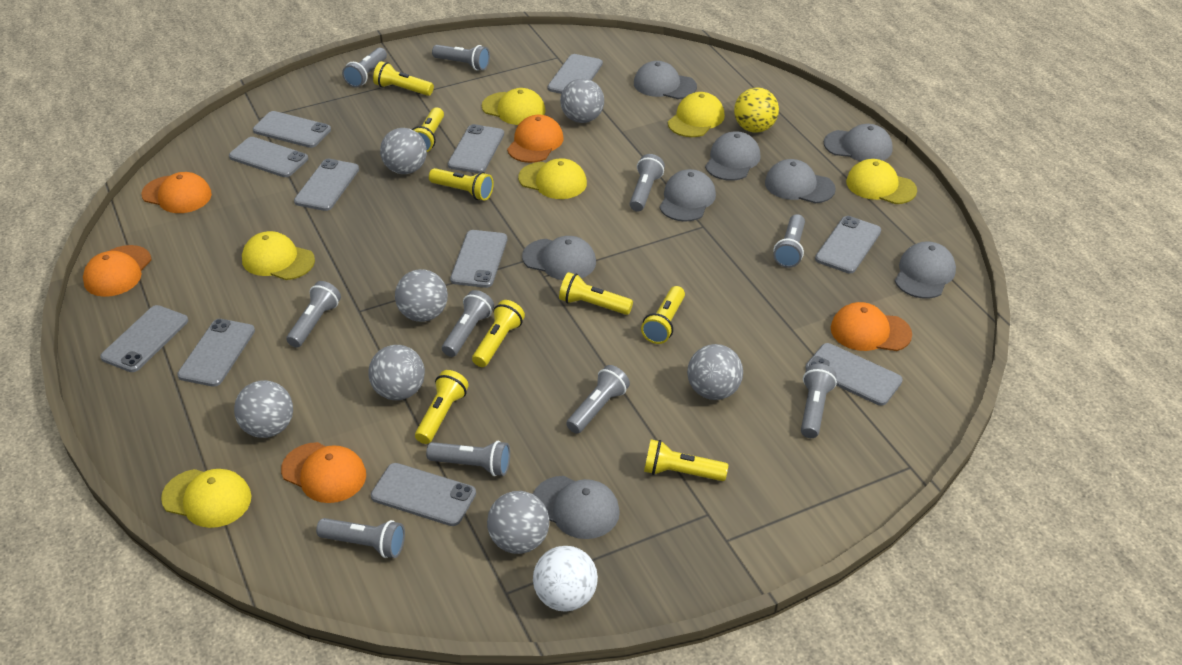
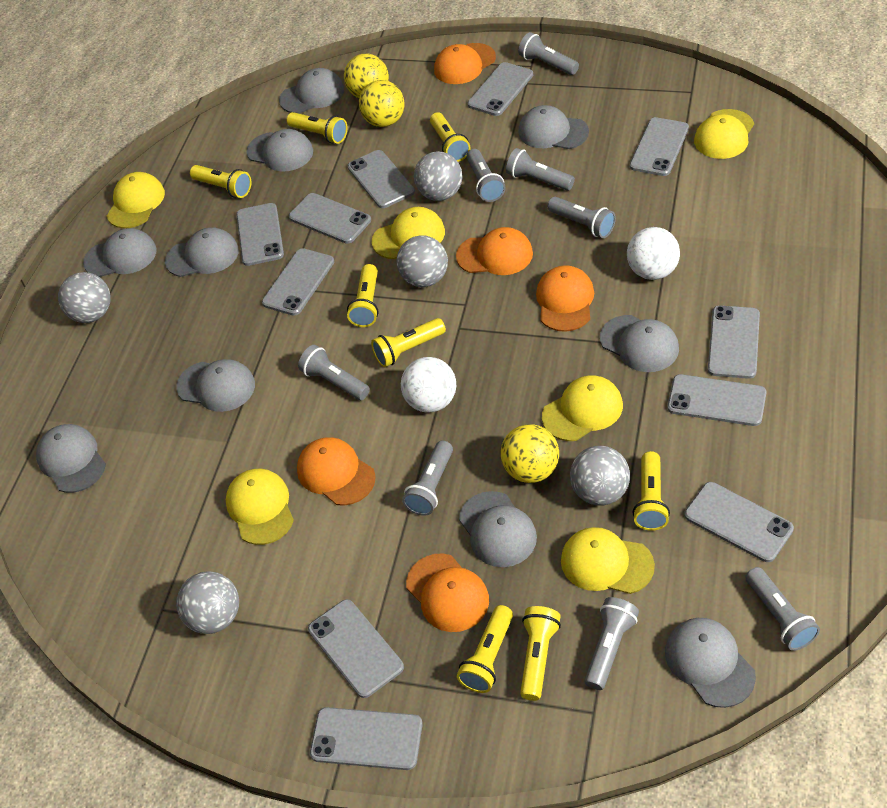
grey ball: [234,380,293,438] [368,345,425,400] [380,128,427,174] [395,269,448,322] [487,491,549,554] [560,78,604,123] [687,344,743,400] = 7 -> [58,272,111,323] [176,571,239,634] [397,235,448,287] [414,152,463,201] [570,446,630,506] = 5
grey cap: [522,236,596,280] [533,476,620,539] [634,61,697,99] [659,169,716,222] [705,131,761,181] [765,159,836,203] [824,124,893,161] [895,241,956,299] = 8 -> [36,424,106,493] [83,228,157,277] [165,227,239,277] [176,359,255,412] [246,129,313,172] [279,68,344,114] [459,491,537,567] [518,105,589,149] [600,315,679,372] [665,618,756,708] = 10
grey flashlight: [286,281,341,348] [316,518,405,558] [342,48,387,87] [426,441,510,476] [432,45,490,71] [442,290,494,357] [566,365,630,434] [630,154,665,212] [773,214,805,268] [801,364,837,438] = 10 -> [298,345,370,400] [402,441,453,516] [466,149,506,202] [506,148,575,191] [518,32,579,75] [547,197,616,238] [584,597,639,690] [745,567,820,651] = 8
white ball: [533,546,598,612] = 1 -> [401,357,456,413] [627,227,680,280] = 2
yellow ball: [734,87,779,133] = 1 -> [344,54,389,98] [359,80,405,127] [501,424,559,483] = 3

